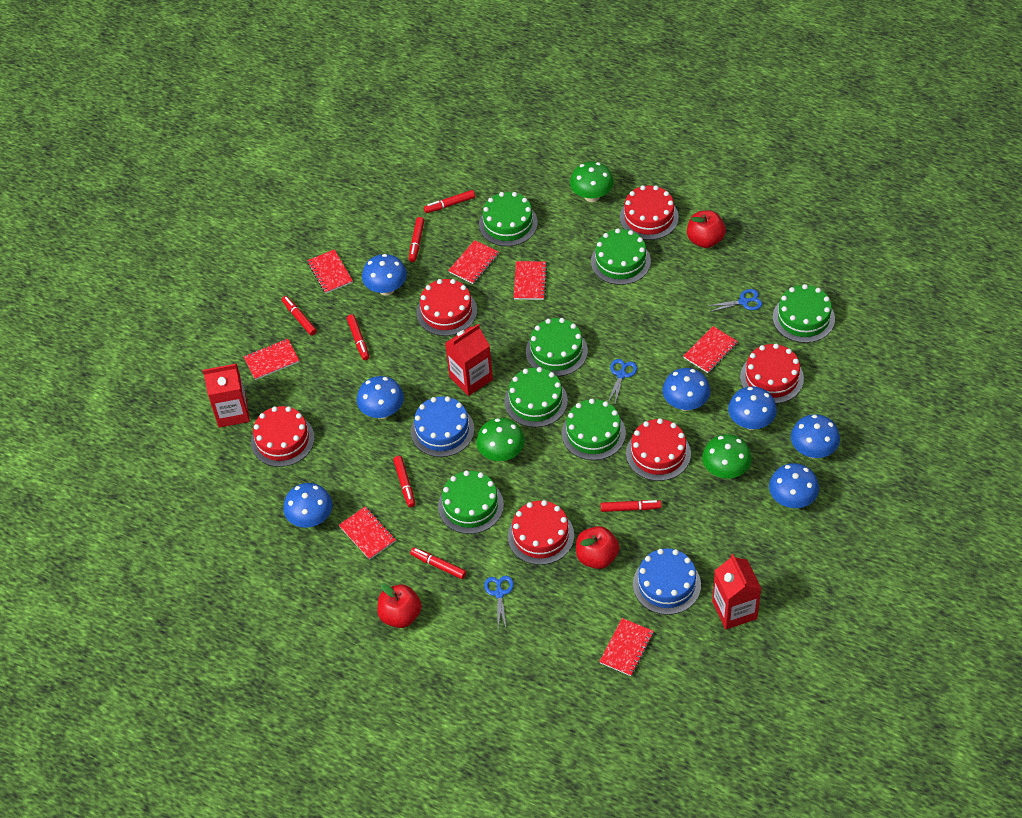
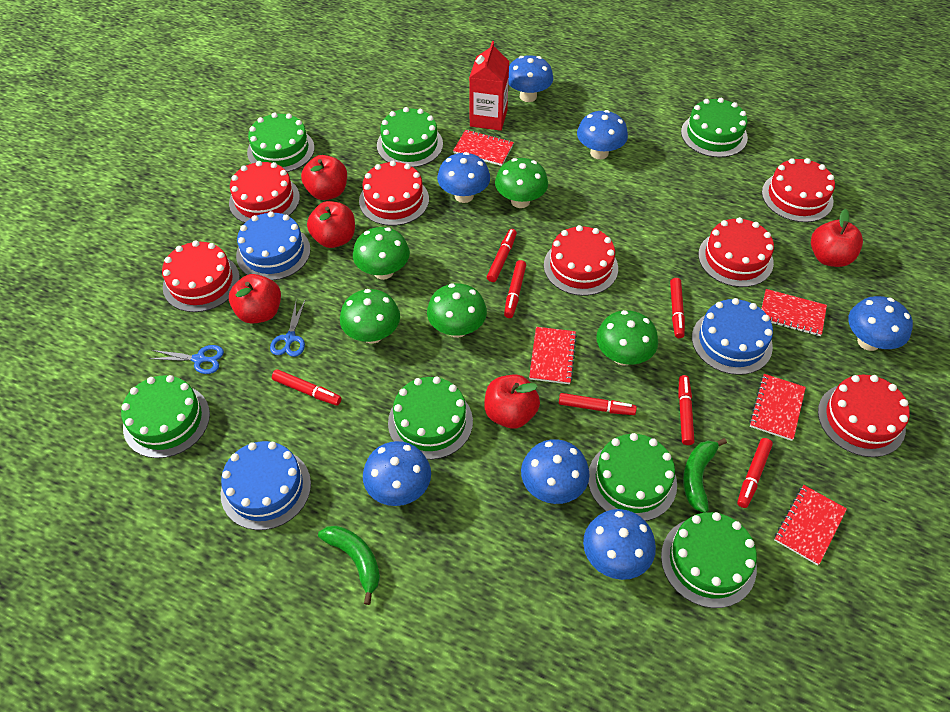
blue cake: [411,396,474,457] [633,548,701,615] = 2 -> [220,441,311,530] [236,211,311,280] [692,298,773,375] = 3
blue scissors: [484,576,514,627] [608,359,637,404] [708,289,763,312] = 3 -> [149,345,224,374] [270,301,305,357] = 2
green banana: none = 0 -> [318,526,380,605] [683,438,727,513] = 2
green mushroom: [476,418,525,461] [570,162,614,202] [702,434,752,478] = 3 -> [340,289,400,344] [353,227,410,280] [427,283,487,338] [495,158,548,208] [596,310,658,365] = 5
red apple: [377,583,422,628] [576,526,619,569] [687,211,726,248] = 3 -> [229,274,281,324] [301,155,347,200] [307,201,355,248] [484,374,540,429] [811,209,863,267] = 5
red cake: [251,406,315,467] [417,279,477,336] [508,500,574,565] [620,185,679,240] [626,418,691,481] [740,344,804,404] = 6 -> [162,241,240,312] [229,161,300,223] [359,161,429,226] [544,225,618,296] [698,217,774,287] [762,158,835,222] [818,375,910,457] = 7
red carton: [203,364,250,428] [445,324,493,396] [712,554,761,629] = 3 -> [469,41,509,131] = 1
red notebook: [243,339,300,380] [307,249,353,293] [339,507,396,560] [448,240,499,284] [514,261,547,300] [599,618,654,676] [683,326,738,373] = 7 -> [453,130,514,166] [529,327,577,384] [749,374,806,441] [761,289,827,336] [774,485,847,566] = 5

